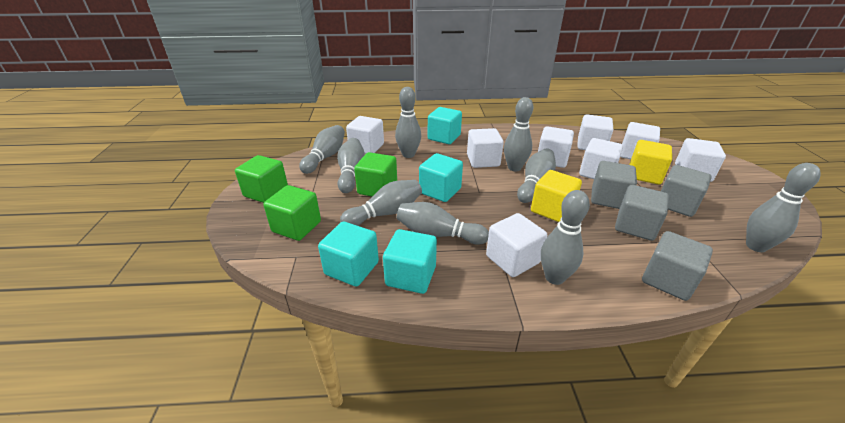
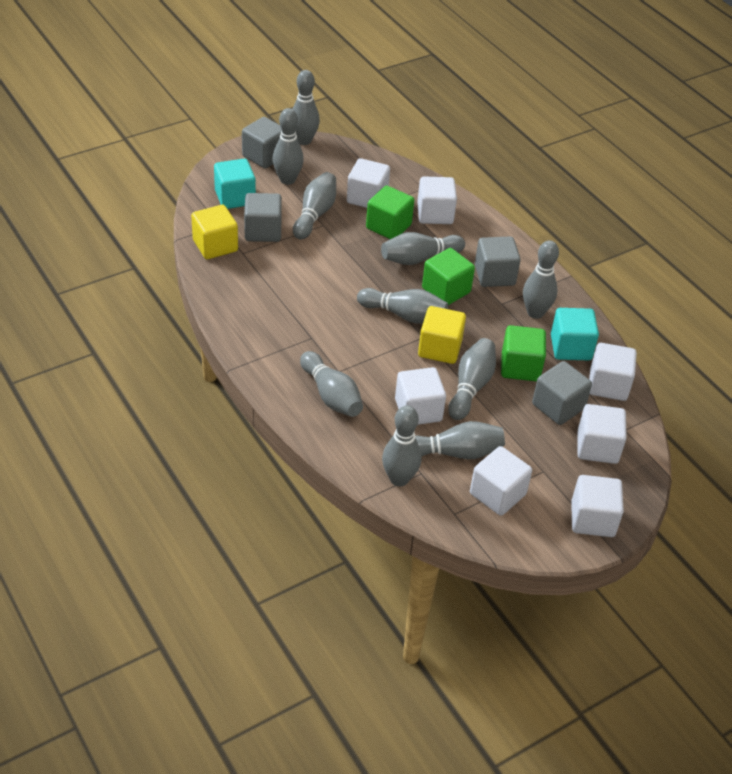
grey bowling pin: [299,125,345,174] [337,138,365,193] [340,180,422,226] [395,87,421,158] [397,202,489,245] [504,97,533,171] [517,148,556,203] [541,190,590,285] [746,163,821,252] = 9 -> [272,108,304,185] [292,70,320,145] [293,172,336,239] [300,351,363,417] [357,288,448,323] [381,232,465,265] [382,406,421,487] [415,421,505,459] [448,338,496,420] [523,241,559,319] = 10
turquoise cube: [318,222,379,287] [383,229,437,294] [419,153,463,202] [428,107,462,144] = 4 -> [214,159,256,209] [551,308,599,361] = 2
white cube: [346,116,384,154] [467,128,504,168] [486,213,547,277] [538,126,574,168] [577,114,613,150] [579,138,623,179] [620,122,660,159] [675,138,726,182] = 8 -> [347,158,390,208] [395,367,446,425] [417,177,457,224] [470,446,532,516] [571,475,624,537] [577,404,627,464] [589,343,637,401] = 7

